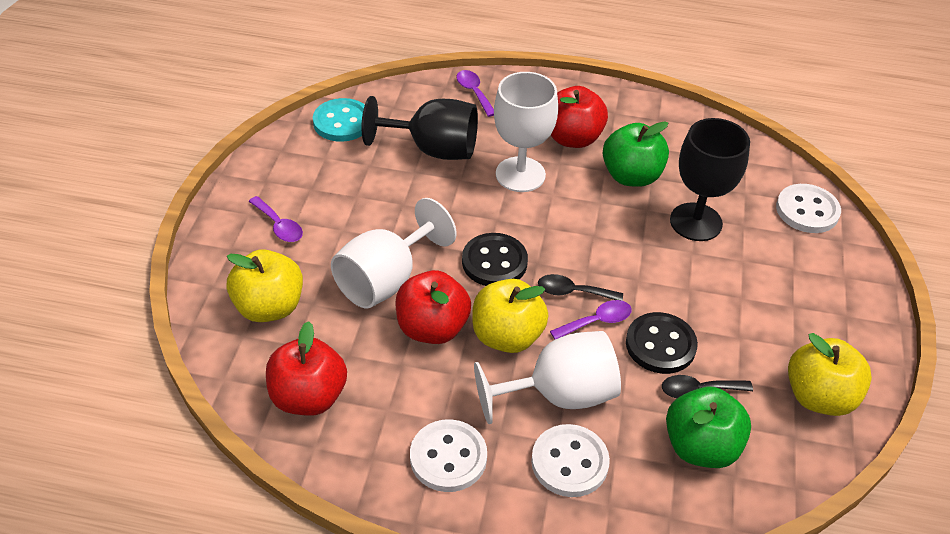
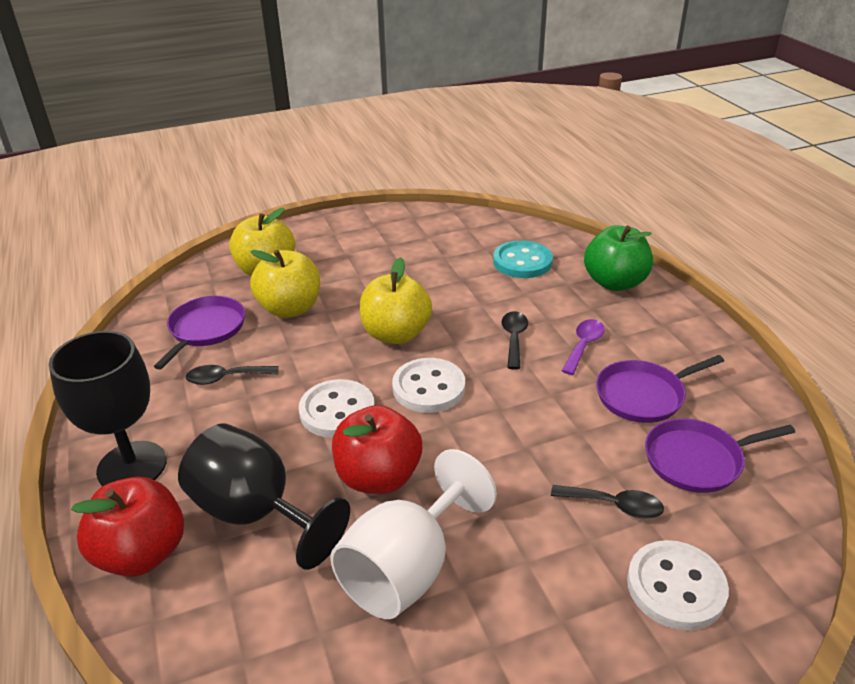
black button: [462,233,528,286] [626,312,698,374] = 2 -> none = 0
black spoon: [538,274,623,301] [662,375,753,398] = 2 -> [186,365,279,385] [501,311,528,370] [551,485,664,519] = 3
green apple: [603,121,669,187] [666,387,751,468] = 2 -> [584,225,653,291] = 1
purple pan: none = 0 -> [154,296,245,370] [596,355,724,423] [645,418,795,493] = 3
purple spoon: [248,196,303,242] [456,70,494,117] [550,300,632,339] = 3 -> [562,319,605,375] = 1
red apple: [266,321,347,416] [395,270,471,344] [551,86,608,148] = 3 -> [71,477,184,577] [332,405,422,494] = 2
white goblet: [331,198,457,308] [474,331,621,424] [494,72,558,192] = 3 -> [330,449,497,619] = 1

